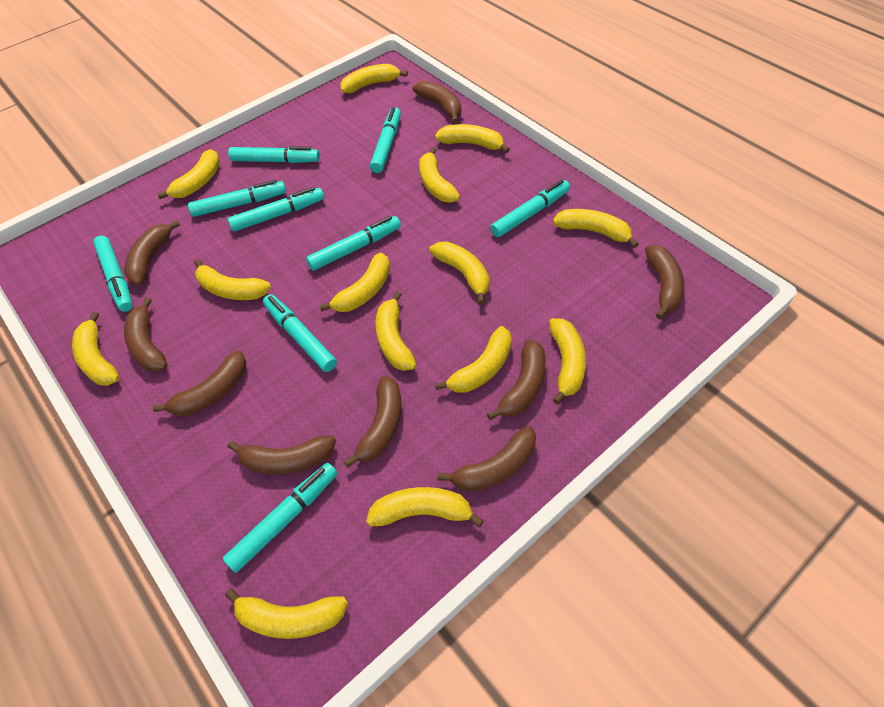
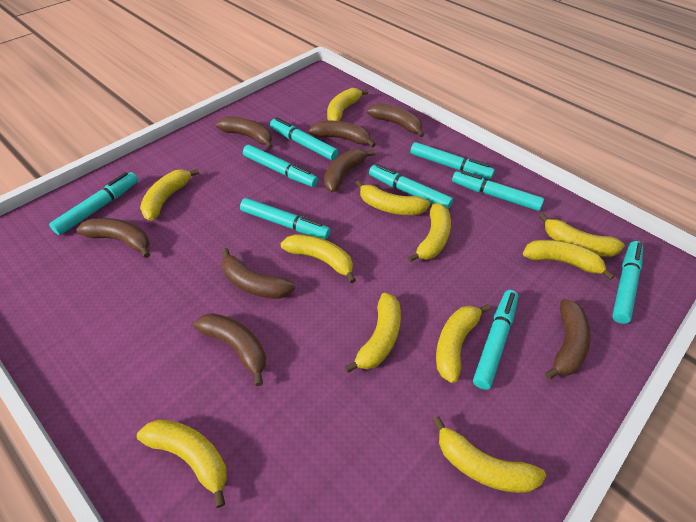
brown banana: [124,220,180,285] [124,297,168,372] [153,351,246,416] [227,435,336,475] [344,376,402,468] [413,81,461,123] [438,426,536,492] [487,339,546,420] [645,245,684,319] = 9 -> [76,218,150,258] [193,313,266,386] [216,116,273,149] [221,248,295,299] [309,121,376,148] [324,149,375,192] [367,103,424,137] [545,298,591,379] = 8
yellow banana: [72,312,120,386] [157,149,220,199] [194,259,271,300] [225,588,348,639] [320,253,390,312] [340,64,408,93] [366,487,484,527] [376,291,417,371] [419,147,460,202] [429,241,490,304] [435,124,510,153] [435,326,512,393] [549,318,586,405] [553,209,639,248] = 14 -> [137,419,227,508] [140,169,199,221] [280,234,356,283] [327,88,368,121] [344,293,401,373] [355,180,430,215] [408,203,451,262] [432,416,546,493] [436,304,490,383] [523,240,615,280] [539,213,625,257] = 11

